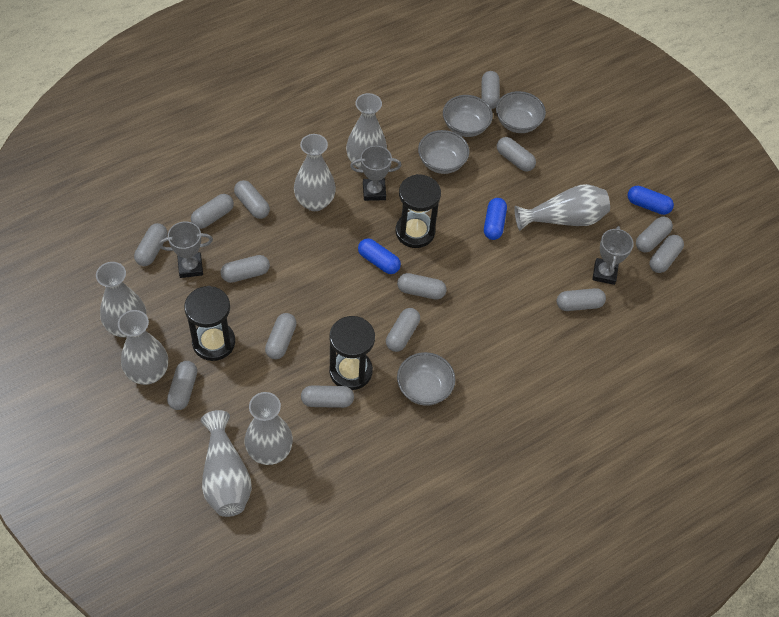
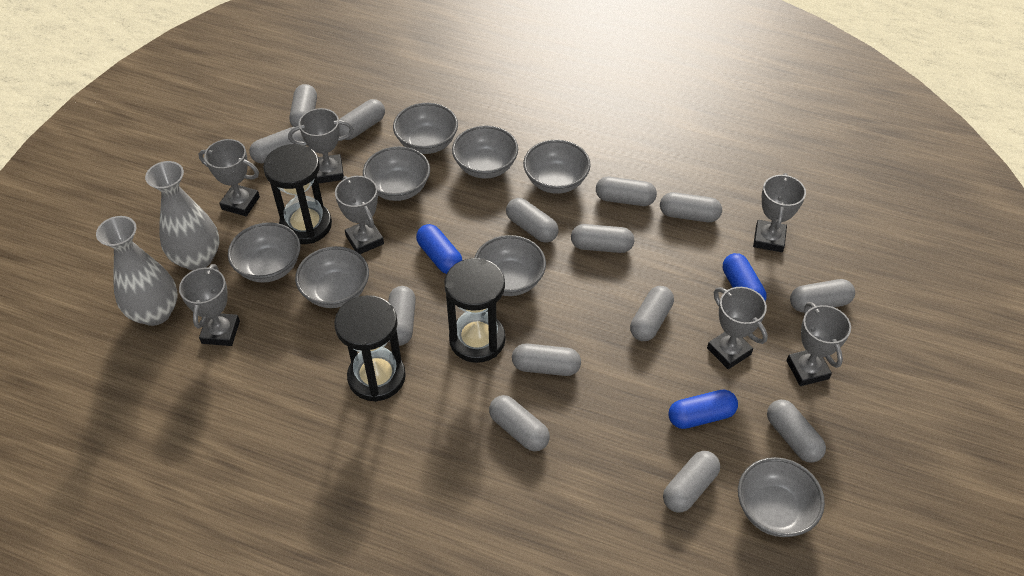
grey bowl: [397,352,455,406] [418,130,469,174] [443,95,493,137] [496,91,546,133] = 4 -> [228,222,300,283] [295,246,369,308] [363,146,430,201] [393,103,458,154] [452,126,518,179] [474,235,546,296] [523,140,591,194] [738,457,825,537] = 8
grey trophy: [158,221,213,278] [350,146,401,201] [592,226,634,285] = 3 -> [179,264,240,346] [198,139,260,216] [288,108,354,183] [335,176,384,254] [707,287,768,369] [753,173,806,252] [786,302,851,386] = 7
grey vase: [96,262,147,337] [118,310,168,385] [201,410,252,517] [245,392,293,465] [294,134,336,211] [346,93,387,169] [514,184,610,231] = 7 -> [96,216,178,326] [145,161,219,270] = 2

